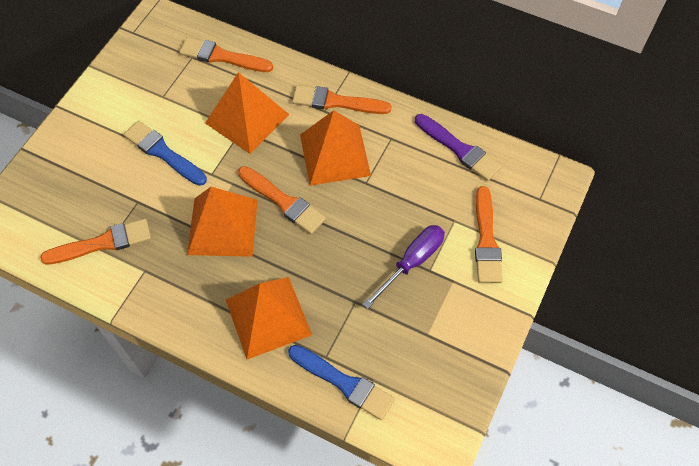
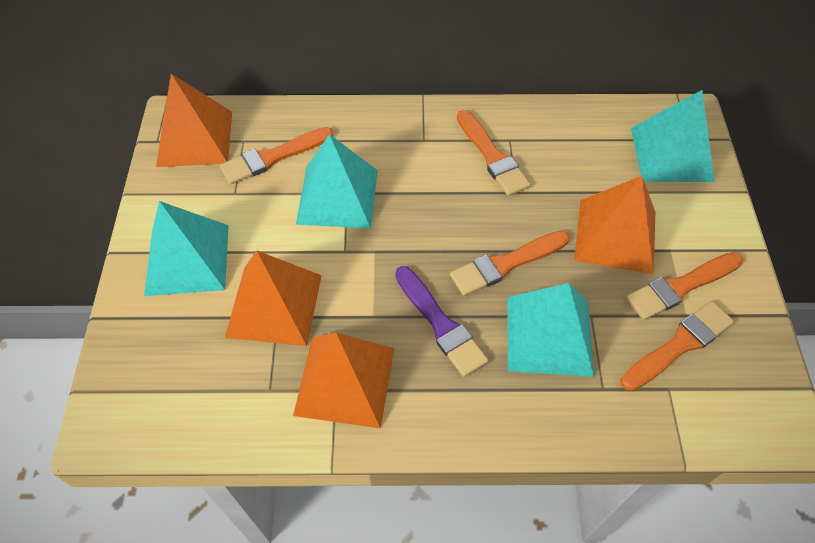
blue brush: [124,121,207,186] [288,345,395,420] = 2 -> none = 0
purple screwdriver: [362,225,445,309] = 1 -> none = 0
turquoise pyramid: none = 0 -> [144,201,229,296] [296,134,378,229] [507,283,594,377] [631,90,715,182] = 4

